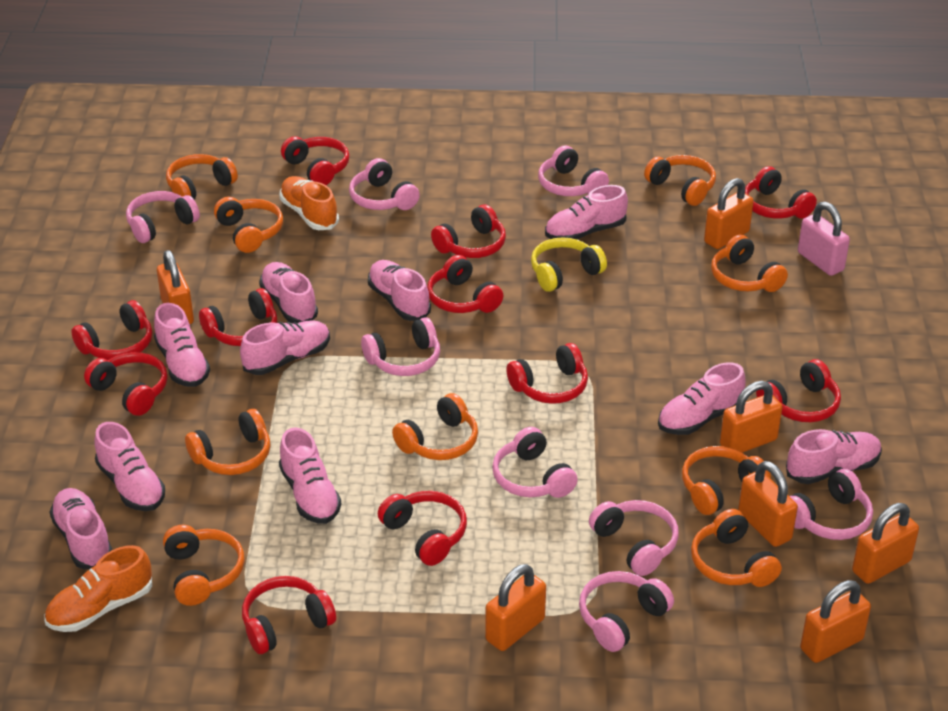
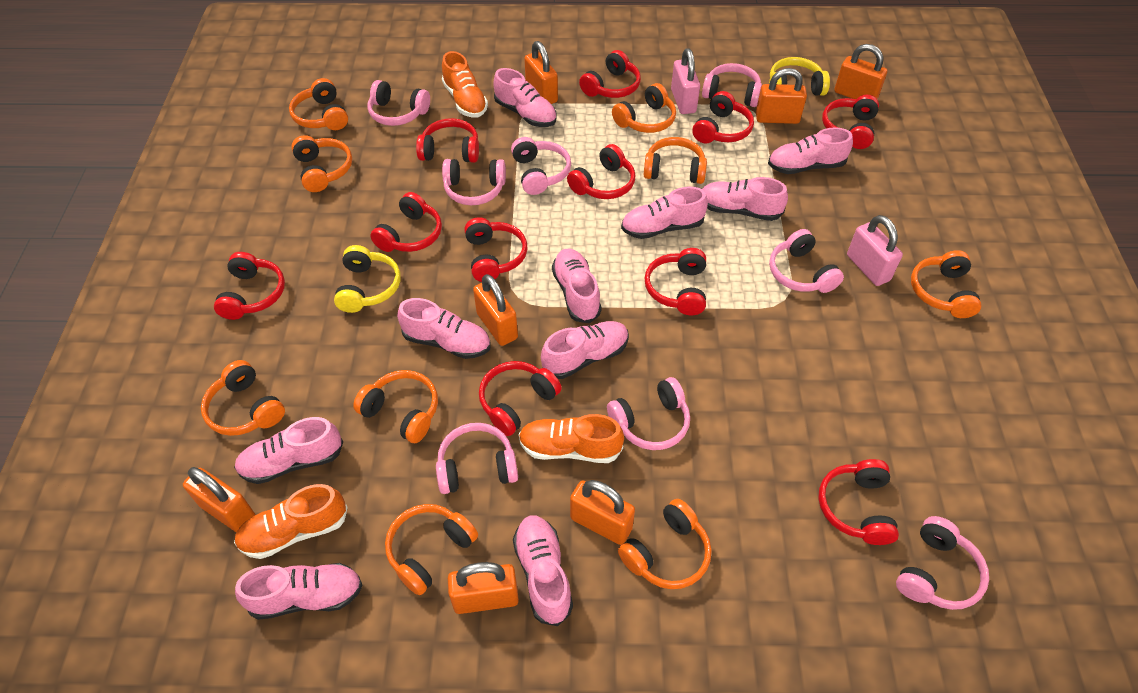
orange shoe: [45,545,152,632] [279,176,339,230] = 2 -> [234,484,348,559] [442,51,488,118] [519,414,624,463] = 3
pink padlock: [798,202,850,276] = 1 -> [671,48,700,114] [847,215,903,286] = 2
yellow headphones: [531,237,607,292] = 1 -> [334,245,401,313] [769,57,830,96] = 2

